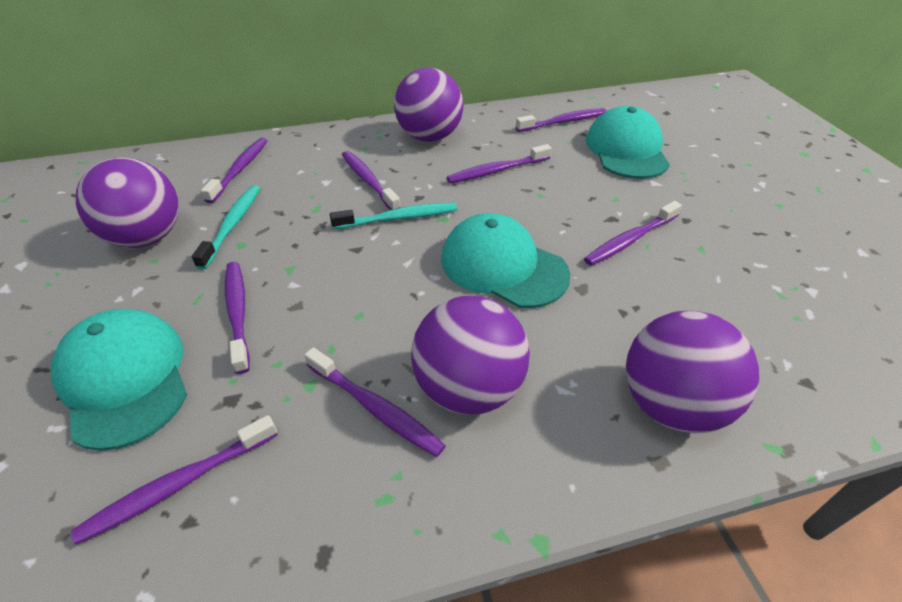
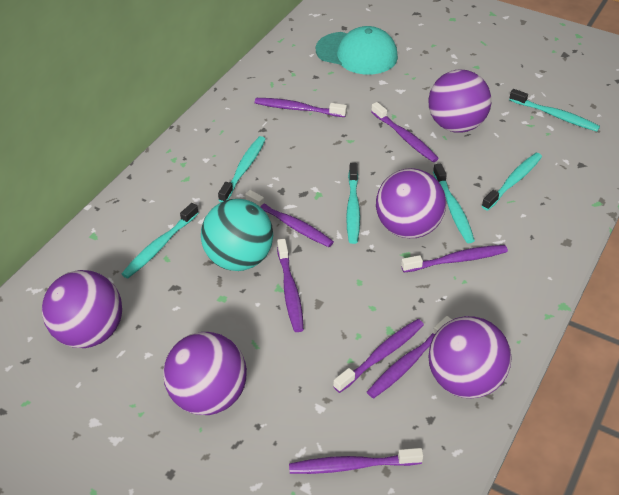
purple ball: [76,158,179,248] [394,68,463,142] [411,296,530,415] [626,311,759,433] = 4 -> [42,270,122,348] [163,332,247,415] [376,168,446,238] [428,70,491,133] [428,316,512,398] = 5
turquoise ball: none = 0 -> [201,199,273,271] = 1
turquoise cap: [51,309,187,451] [442,213,570,308] [586,106,670,179] = 3 -> [316,26,398,75] = 1
turquoise toothbrush: [191,185,260,270] [330,203,457,230] = 2 -> [122,203,199,278] [218,136,266,202] [346,163,360,244] [433,163,475,243] [482,153,542,211] [509,89,600,132] = 6

